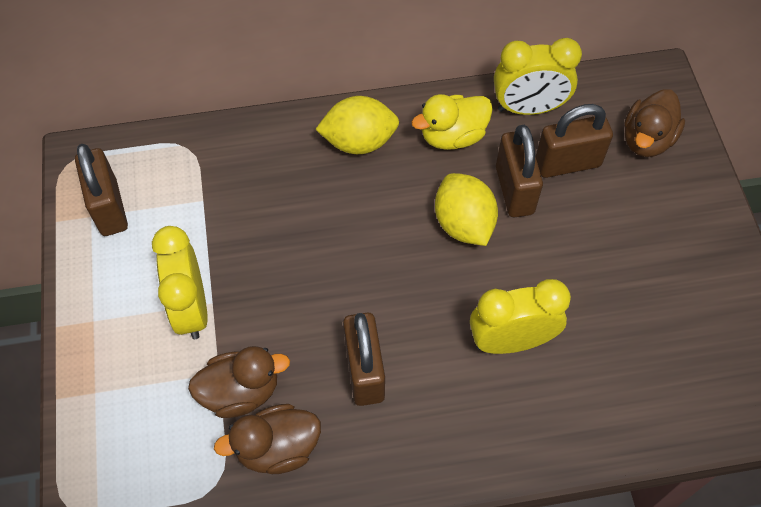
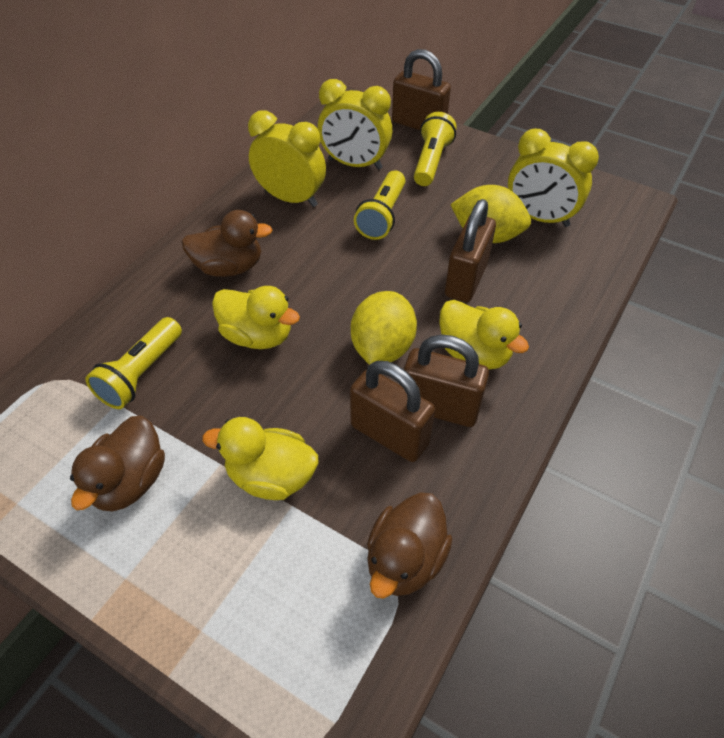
yellow duck: [411,94,493,150] = 1 -> [202,417,318,500] [212,286,300,349] [439,300,529,370] = 3
yellow flashlight: none = 0 -> [86,317,182,409] [354,170,405,240] [414,112,457,186] = 3

